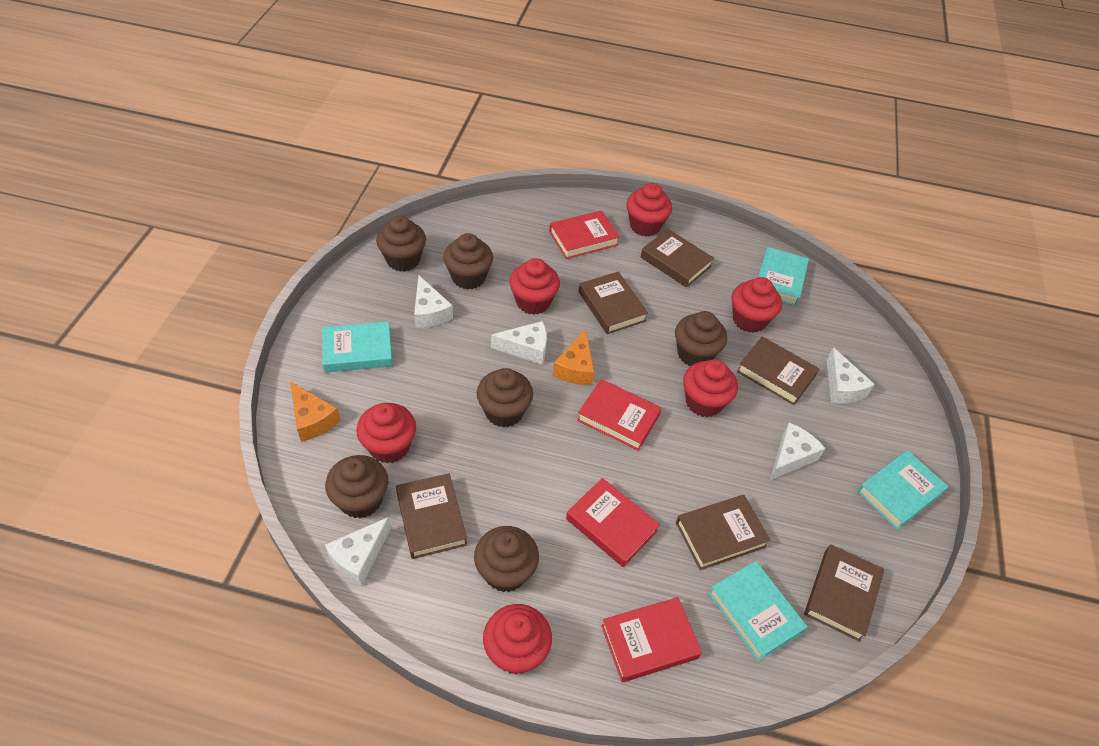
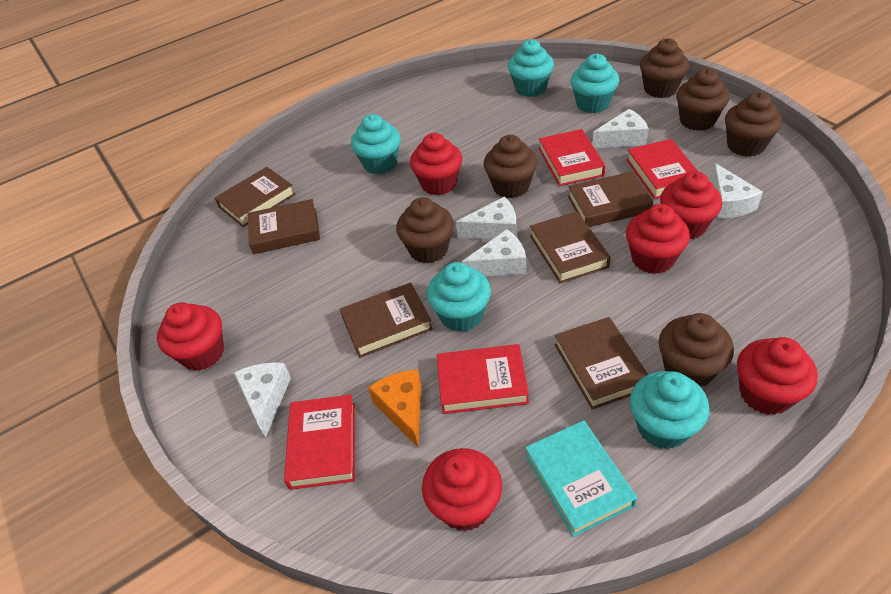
orange cheese: [290,381,340,442] [553,329,594,385] = 2 -> [368,369,421,447] = 1
turquoise book: [322,321,393,372] [708,561,807,661] [758,247,809,306] [857,450,949,530] = 4 -> [525,420,637,537] = 1
turquoise cupcake: none = 0 -> [351,114,401,174] [427,262,491,332] [508,39,554,97] [570,53,619,113] [630,371,709,449] = 5

